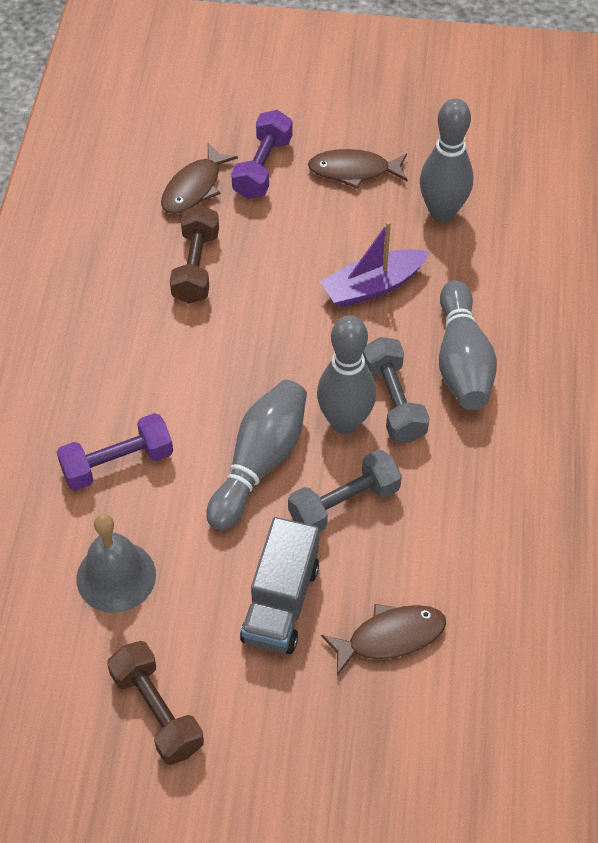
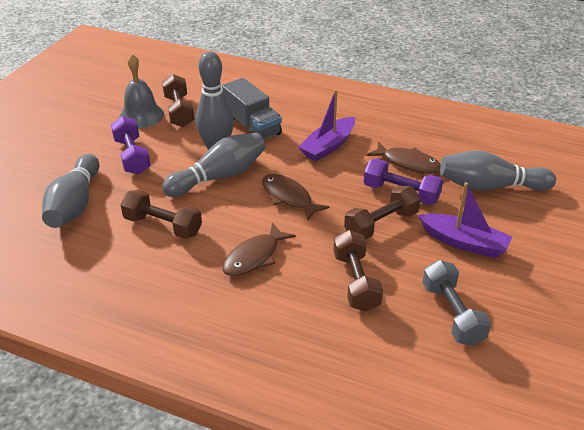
brown dumbbell: [107,641,204,765] [170,205,219,304] = 2 -> [120,190,202,239] [162,74,194,127] [334,230,383,312] [344,185,421,240] = 4
grey dumbbell: [288,450,402,532] [363,337,430,443] = 2 -> [422,260,491,346] = 1
purple boat: [320,221,429,307] = 1 -> [298,89,355,161] [419,182,512,258] = 2

